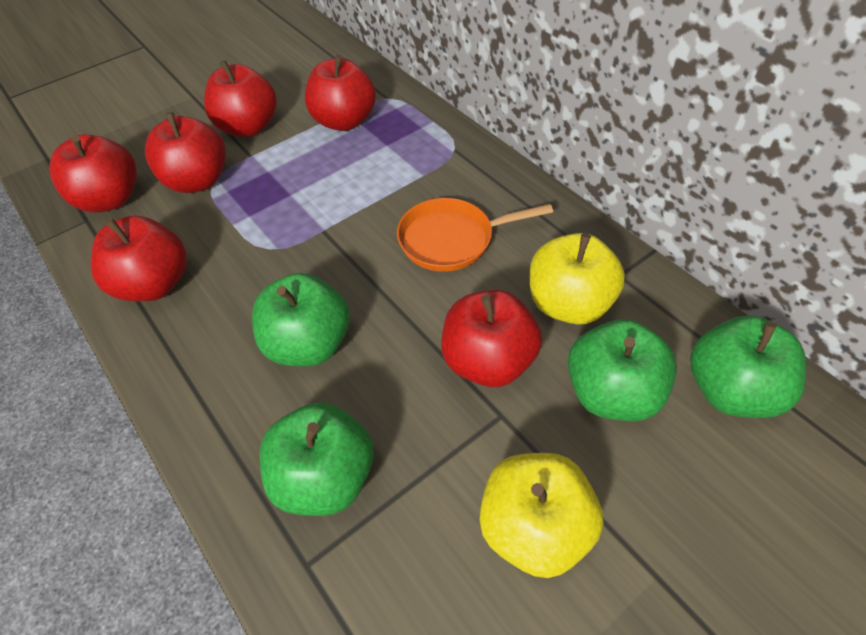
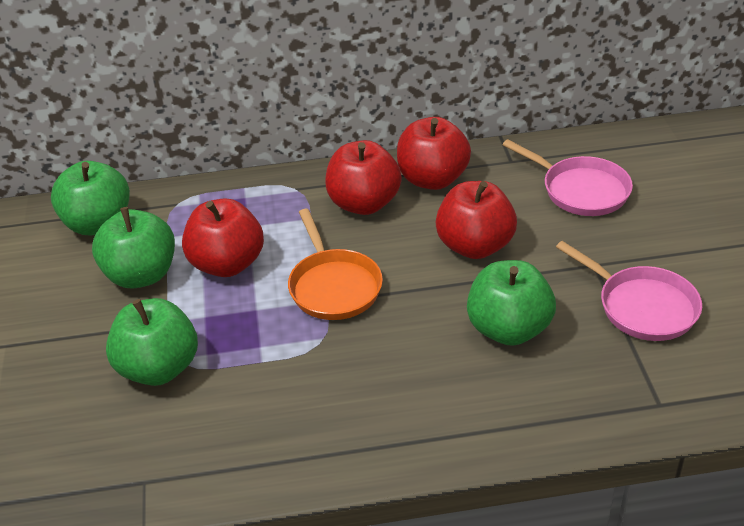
pink pan: none = 0 -> [502,139,633,216] [556,241,702,341] = 2
red apple: [49,134,137,212] [91,216,187,301] [145,112,226,193] [204,60,277,137] [305,54,376,131] [441,290,542,387] = 6 -> [182,198,264,277] [325,140,402,215] [397,117,471,190] [436,181,517,259] = 4
yellow apple: [480,453,604,578] [530,233,625,325] = 2 -> none = 0

